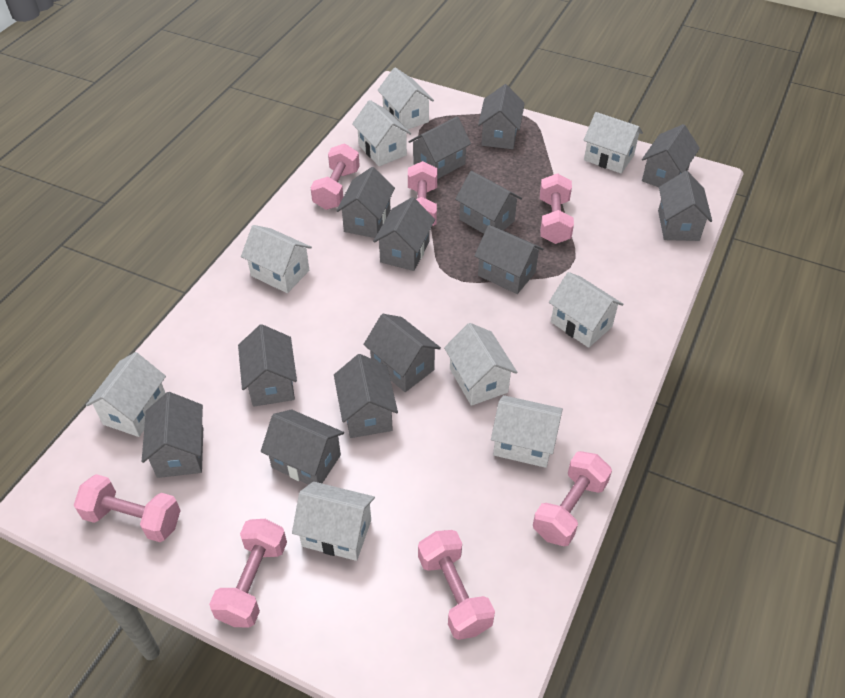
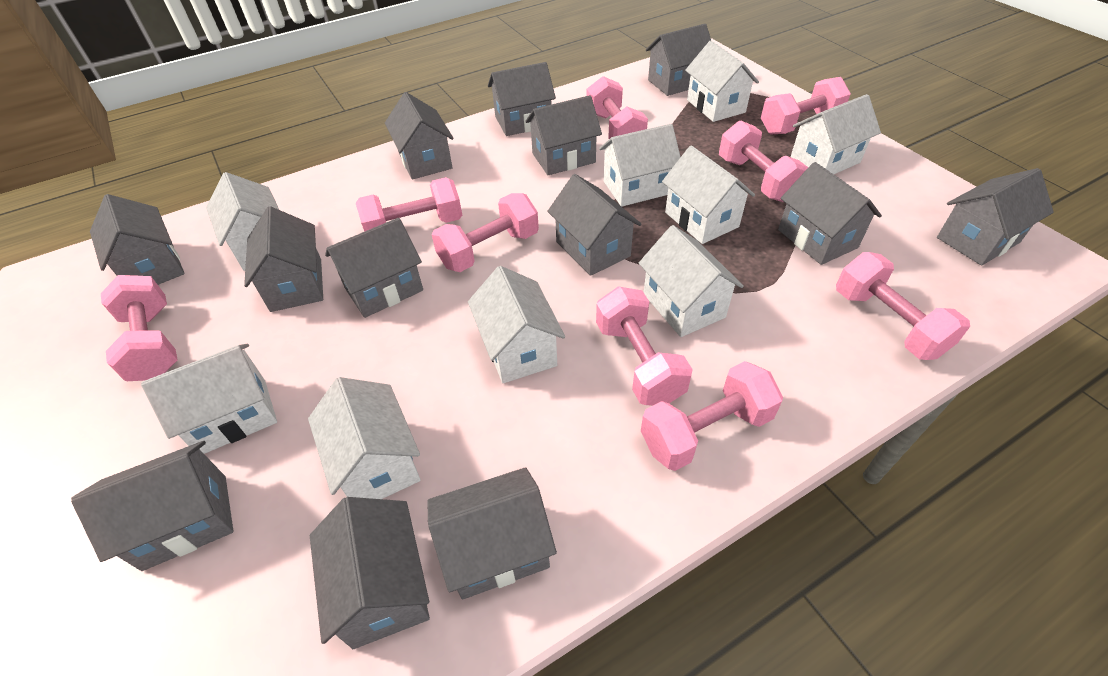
pink dumbbell: [74,474,181,542] [209,519,287,628] [310,144,360,210] [408,161,438,226] [418,530,495,640] [533,451,612,546] [540,173,574,244] = 7 -> [101,275,178,381] [356,177,462,232] [432,193,539,272] [586,76,648,139] [596,286,693,405] [641,361,783,471] [719,120,808,202] [761,77,851,135] [836,252,970,360] = 9

